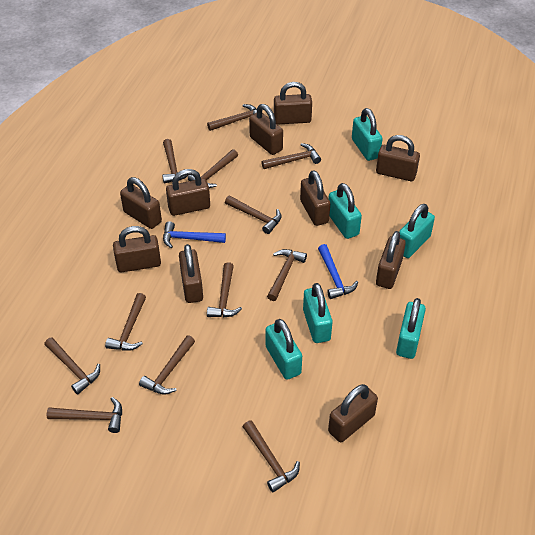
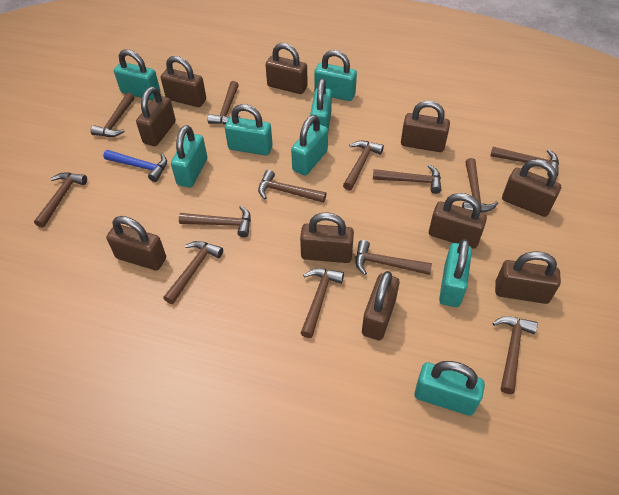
blue hammer: [163,221,226,249] [318,244,358,299] = 2 -> [103,150,167,182] = 1
brown hammer: [44,337,100,394] [47,397,122,433] [105,293,146,351] [139,335,195,395] [162,139,188,184] [188,149,238,188] [207,104,257,131] [207,262,242,317] [225,196,282,234] [243,420,300,492] [261,143,321,169] [267,249,307,301] = 12 -> [34,173,87,228] [90,93,134,137] [163,241,223,304] [179,206,251,237] [208,81,240,125] [258,170,326,203] [301,268,344,338] [343,141,384,190] [355,240,432,275] [373,165,441,194] [462,158,498,213] [490,147,559,176] [493,316,538,394] = 13
turquoise padlock: [266,319,302,380] [303,283,333,343] [328,183,362,239] [352,108,382,161] [396,298,426,359] [399,204,435,258] = 6 -> [114,49,160,100] [171,125,207,187] [225,104,273,156] [291,115,328,176] [310,79,332,130] [314,50,357,101] [414,361,485,416] [439,239,472,307] = 8

